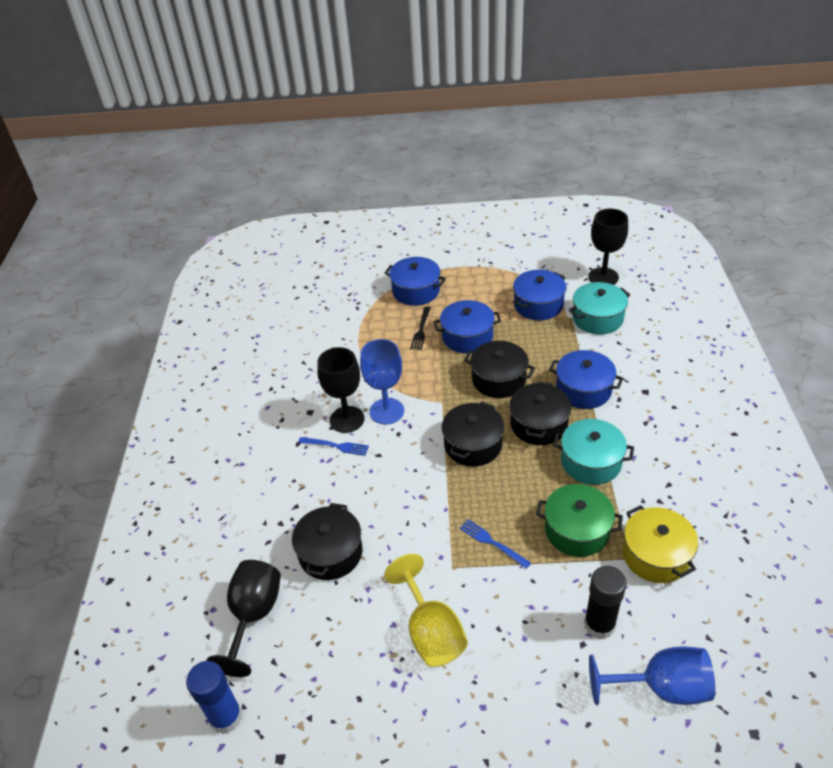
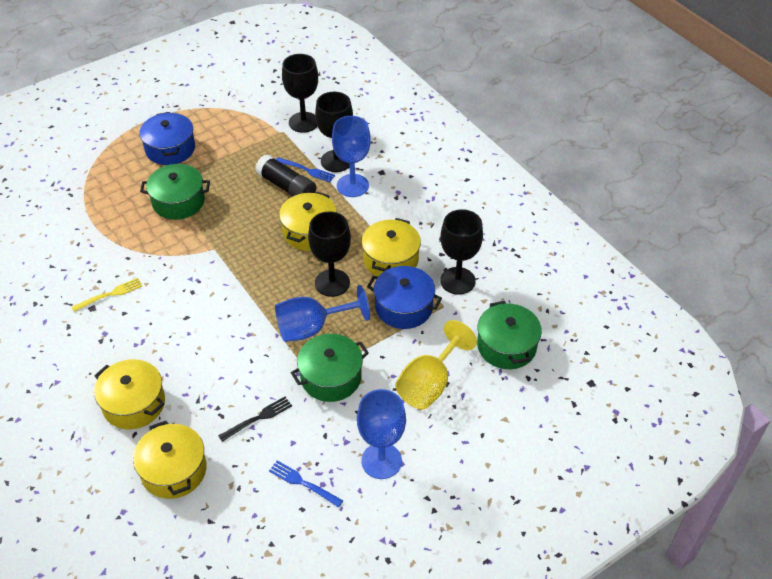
black goblet: [206,560,281,677] [317,347,364,433] [588,209,628,285] = 3 -> [282,54,318,133] [308,211,351,297] [315,92,353,172] [440,209,483,295] = 4
black pot: [292,503,362,580] [442,401,504,467] [464,341,535,398] [509,381,571,445] = 4 -> none = 0
blue glue stick: [186,661,242,734] = 1 -> none = 0
blue goblet: [360,339,404,425] [589,646,715,705] = 2 -> [275,285,370,342] [332,116,371,197] [357,389,406,479] = 3
blue pot: [385,257,446,306] [434,300,501,354] [513,270,566,320] [549,350,623,409] = 4 -> [139,112,195,165] [367,266,442,329] = 2
green pot: [536,484,623,557] = 1 -> [140,164,210,220] [291,334,369,402] [477,301,542,369] = 3
turquoise pot: [553,419,634,485] [569,282,630,334] = 2 -> none = 0
yellow fork: none = 0 -> [72,278,142,312] = 1
yellow pot: [622,505,698,583] = 1 -> [94,359,165,429] [133,421,207,499] [279,192,337,251] [361,218,421,277] = 4

